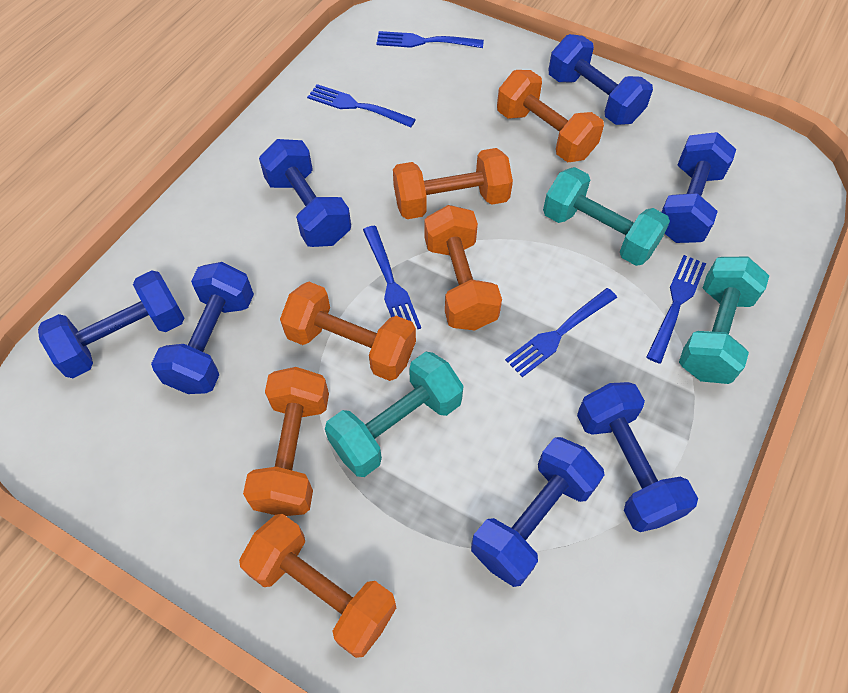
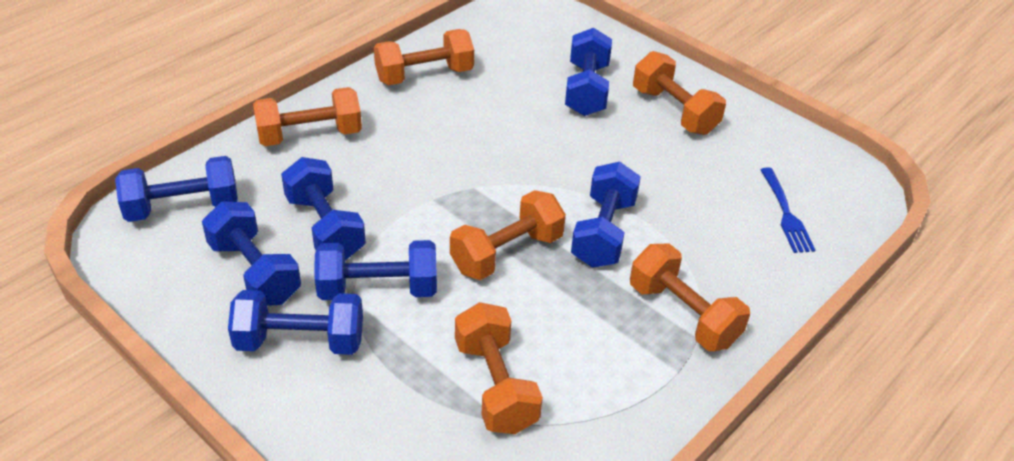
blue fork: [307,84,416,127] [363,226,421,329] [376,31,484,48] [505,288,617,377] [646,255,706,364] = 5 -> [760,167,815,253] = 1
turquoise dumbbell: [325,352,463,477] [543,167,670,266] [679,257,769,384] = 3 -> none = 0

